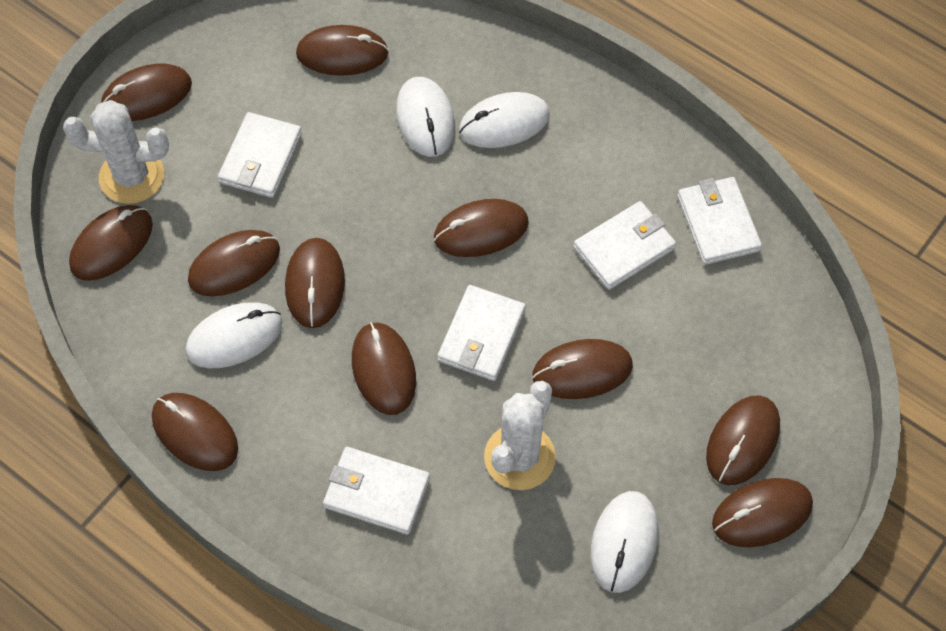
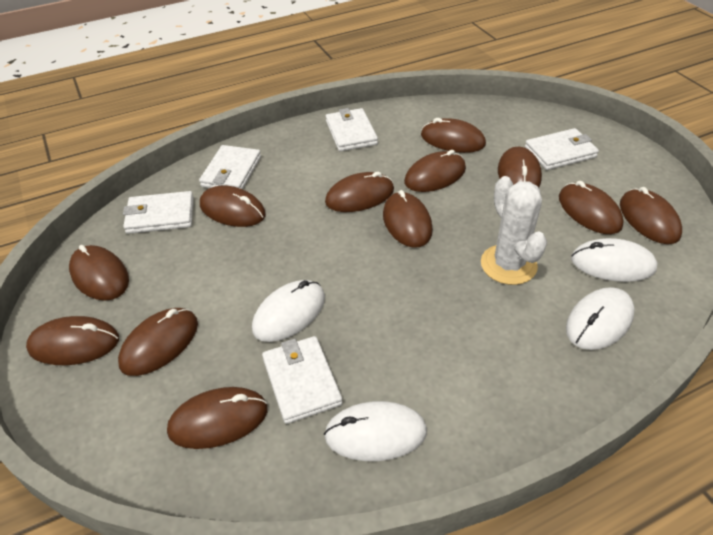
brown mouse: [69,205,153,281] [101,64,192,121] [152,393,238,471] [188,230,280,296] [285,238,345,328] [296,25,389,76] [352,322,416,415] [434,199,529,257] [532,339,633,399] [706,395,780,485] [712,478,813,547] = 11 -> [26,316,119,365] [69,245,129,301] [118,308,198,376] [167,387,268,449] [200,186,266,227] [325,172,394,212] [383,190,433,248] [404,150,466,192] [421,118,486,153] [498,147,542,188] [559,181,624,234] [620,187,682,244] = 12
white cactus: [63,100,169,204] [484,381,556,490] = 2 -> [481,176,547,285] = 1

